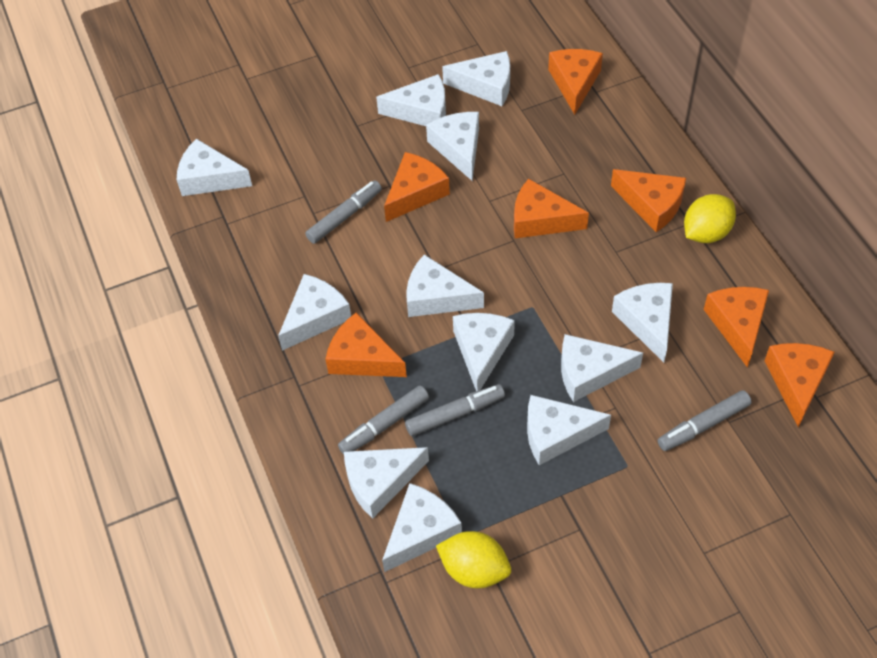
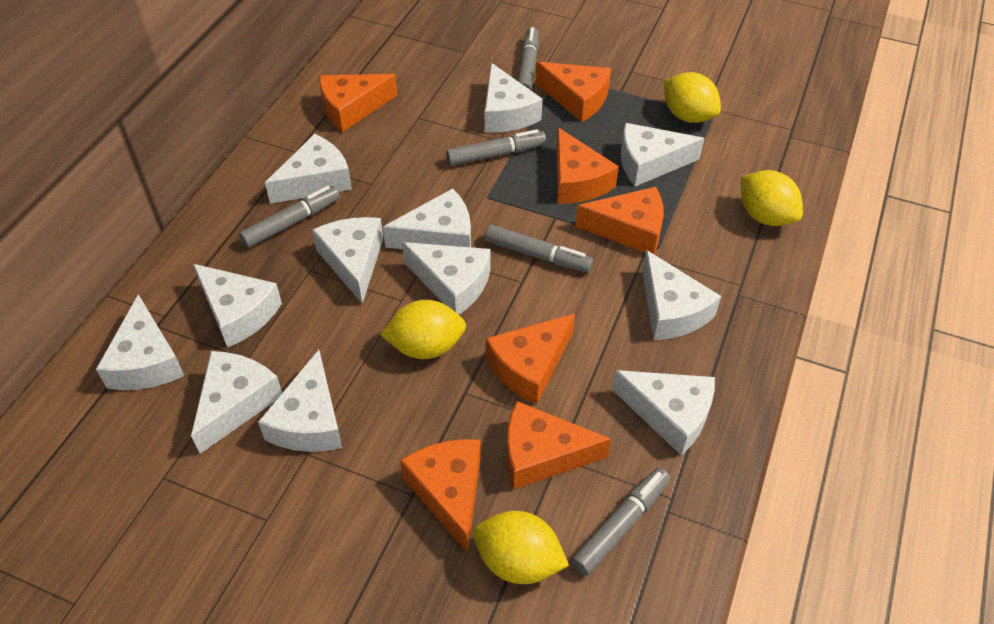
grey marker: [305,180,382,244] [338,385,429,454] [405,384,505,436] [658,390,752,451] = 4 -> [239,186,340,248] [446,129,546,166] [485,225,593,273] [517,27,539,90] [571,468,670,576] = 5
yellow lemon: [436,531,511,588] [684,194,736,243] = 2 -> [380,300,466,359] [473,511,569,584] [664,72,721,123] [741,170,803,226] = 4

